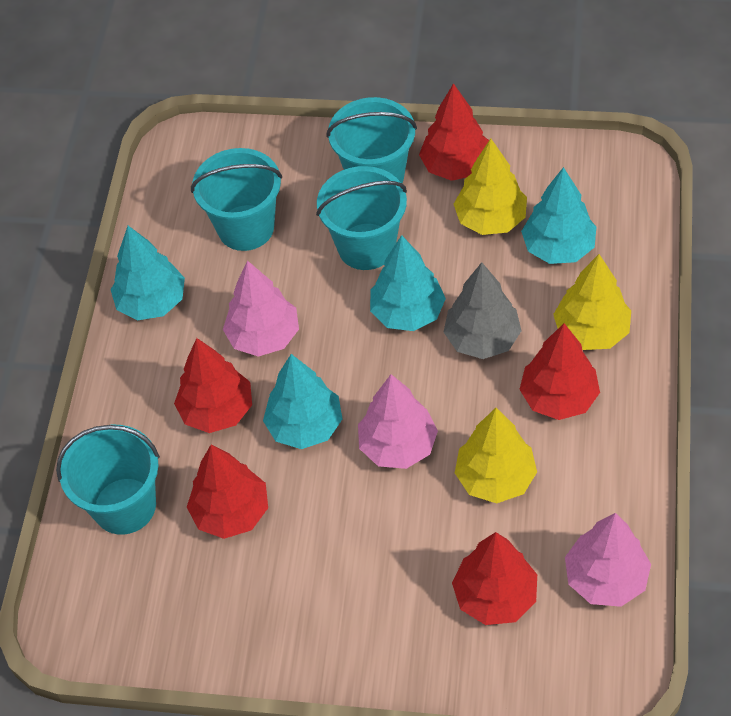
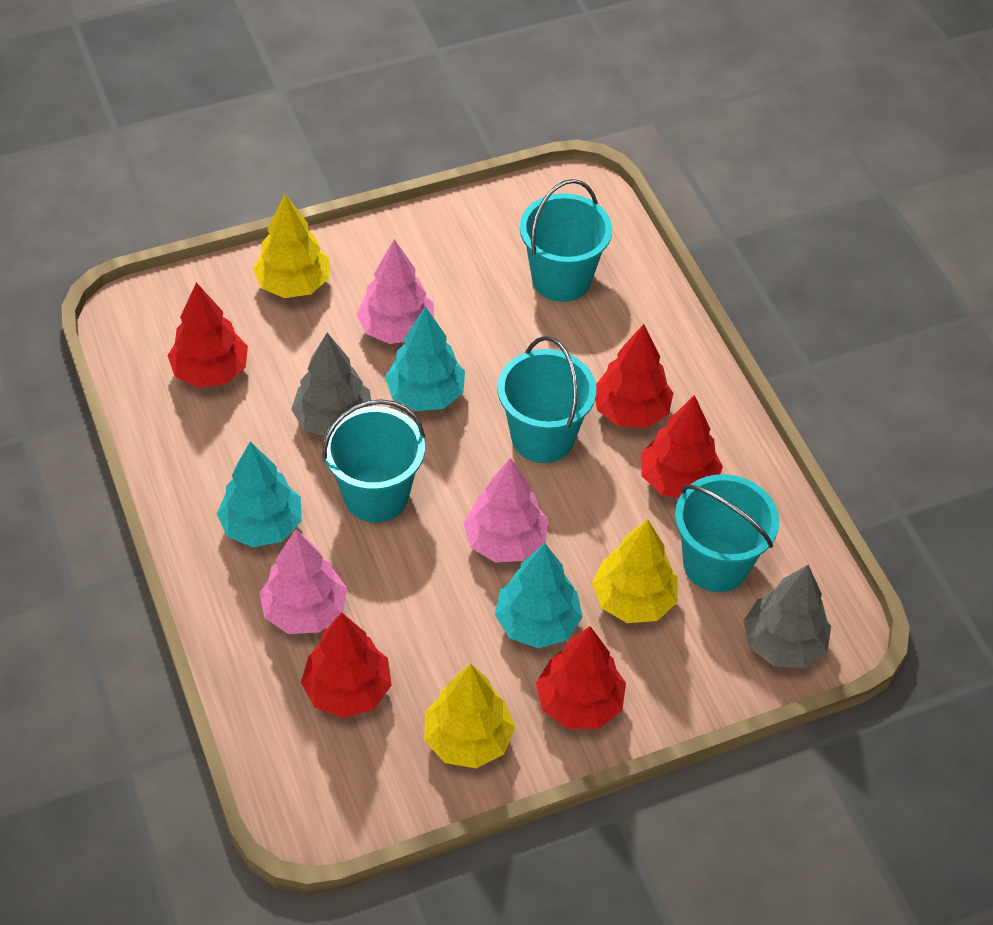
grey tree: [444,262,522,359] = 1 -> [291,333,372,437] [743,565,831,668] = 2
turquoise tree: [111,226,185,320] [263,354,342,449] [370,235,446,331] [521,167,596,264] = 4 -> [217,441,301,547] [385,307,465,411] [495,543,583,648] = 3

